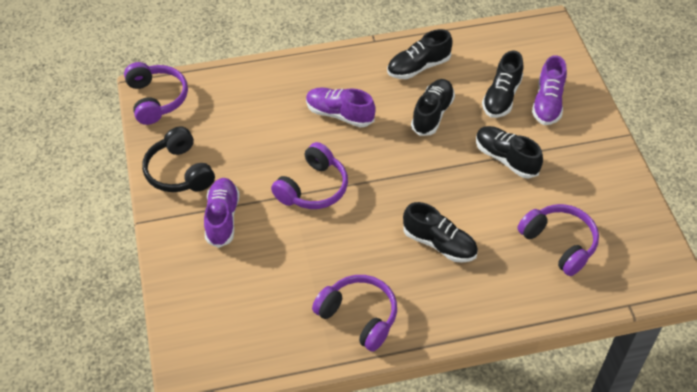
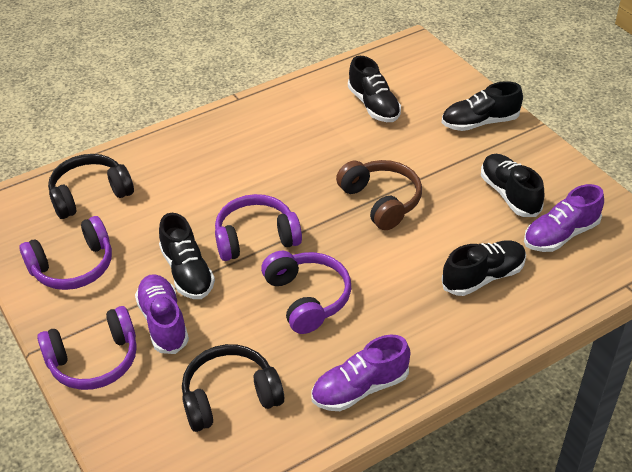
black headphones: [142,126,215,192] = 1 -> [48,154,134,219] [182,344,284,432] = 2
brown headphones: none = 0 -> [336,160,422,230] = 1

